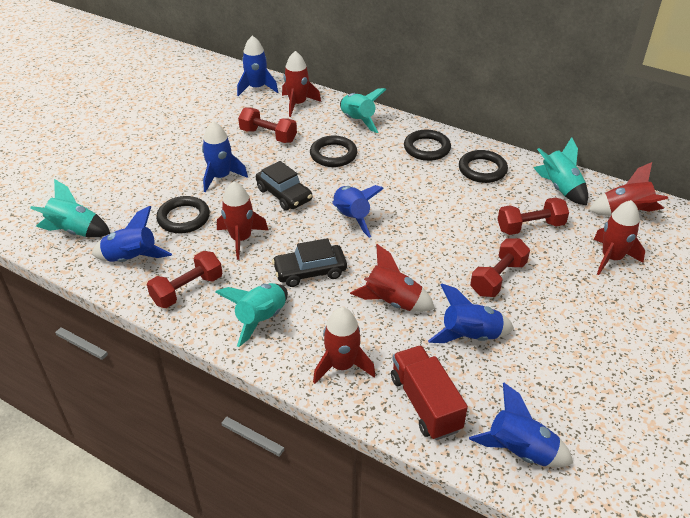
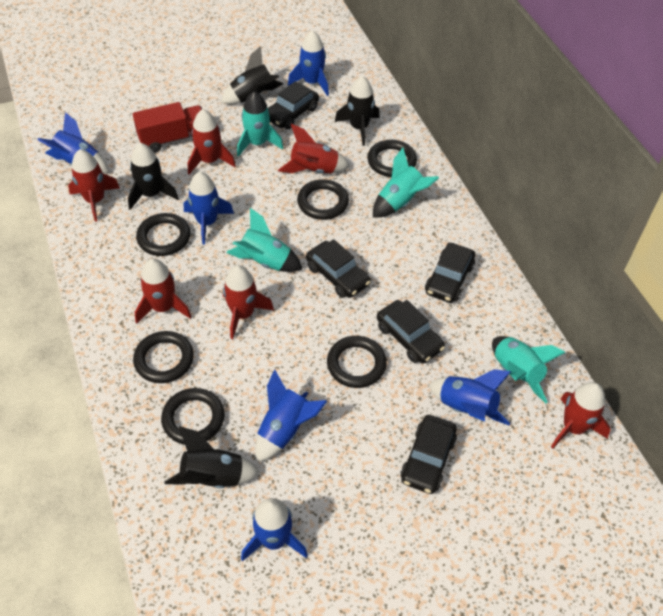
black car: [256,161,312,211] [272,238,347,287] = 2 -> [268,81,319,129] [306,239,371,298] [377,300,445,363] [400,415,457,494] [425,243,475,303] = 5
black ring: [156,196,210,233] [310,136,357,167] [404,130,451,161] [459,150,508,183] = 4 -> [133,331,194,383] [136,213,190,256] [161,388,225,445] [297,179,349,220] [327,336,387,388] [367,140,417,177] = 6
black rocket: none = 0 -> [128,143,179,210] [165,426,260,488] [221,46,283,104] [335,76,380,146] = 4
red dumbbell: [147,251,222,308] [238,107,297,143] [470,239,530,297] [498,198,569,235] = 4 -> none = 0

